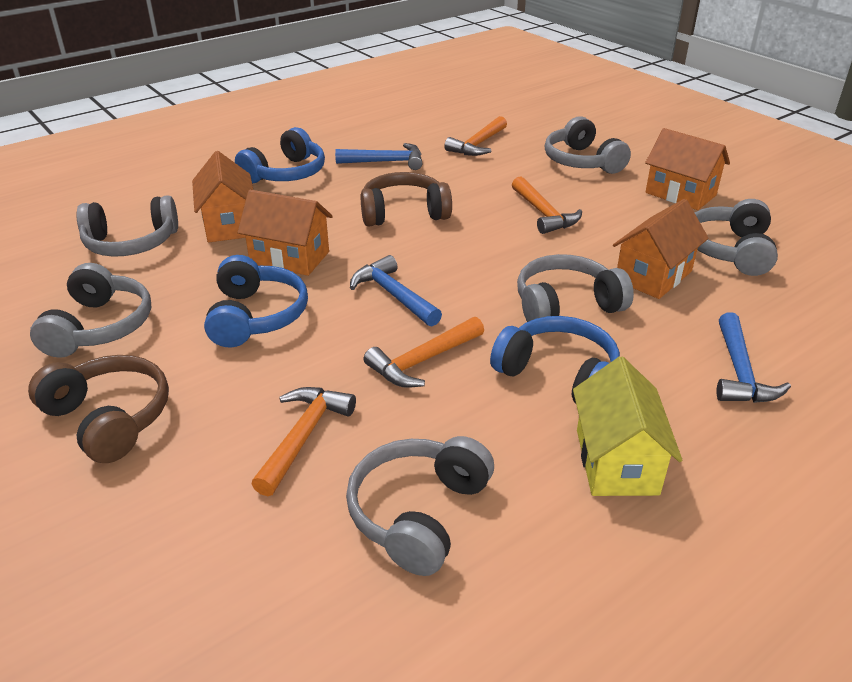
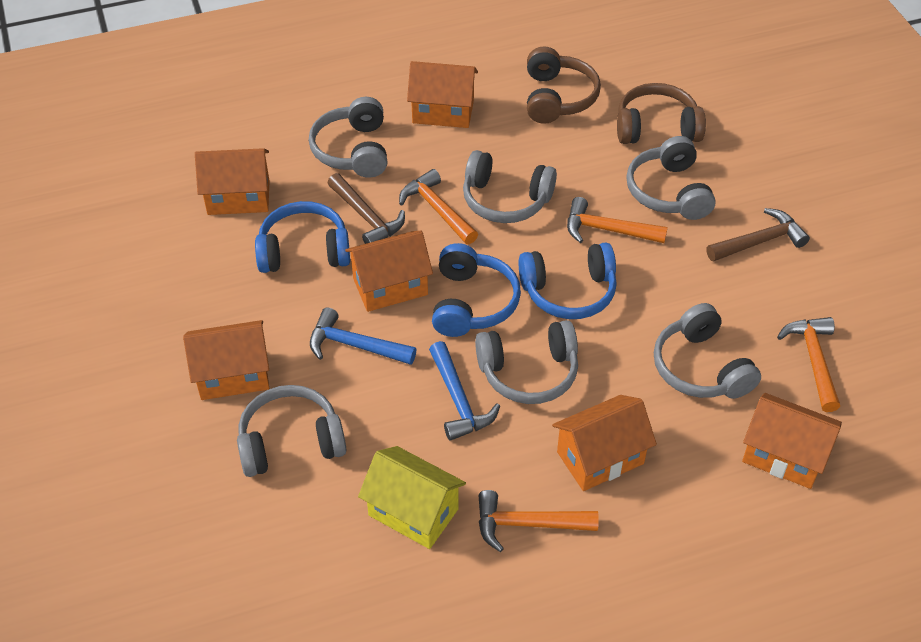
blue hammer: [335,143,422,170] [350,255,442,327] [716,312,791,403] = 3 -> [310,307,417,365] [429,341,500,441] = 2
brown hammer: none = 0 -> [328,173,405,244] [707,208,810,262] = 2
orange house: [192,151,253,242] [237,190,333,276] [613,199,709,299] [645,128,730,210] = 4 -> [183,320,269,400] [195,148,269,215] [345,231,433,312] [407,61,478,128] [552,395,657,491] [742,393,842,489] = 6

